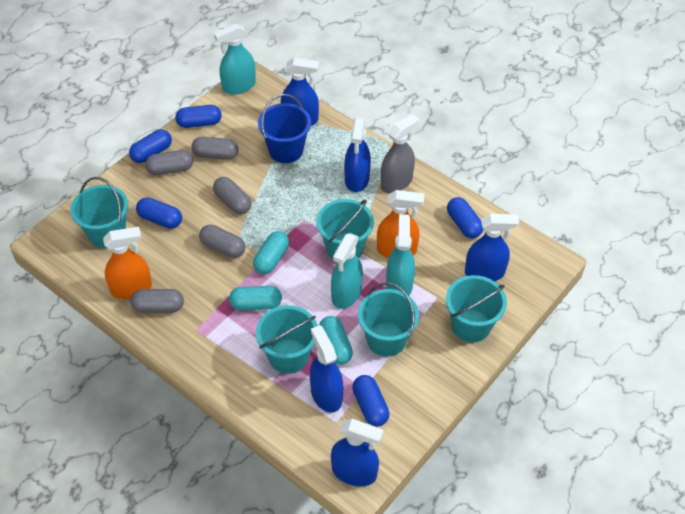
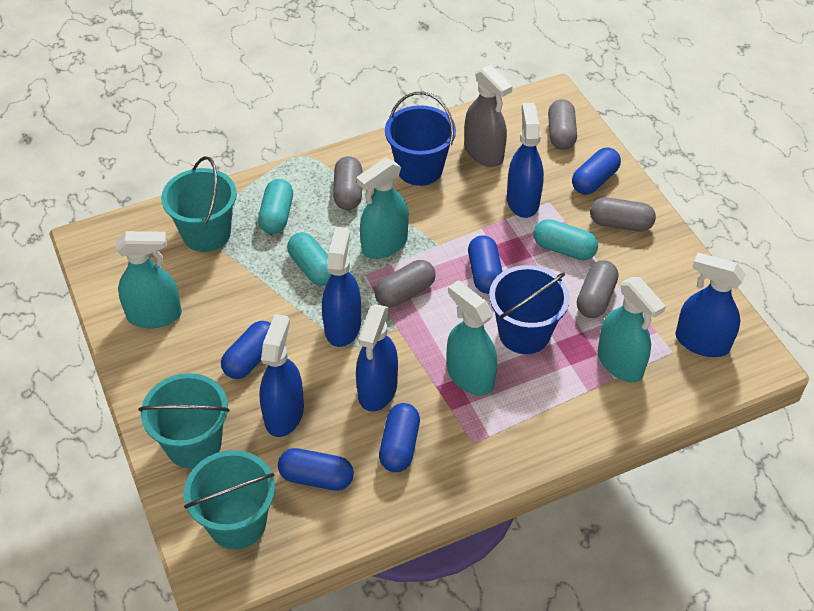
blue bucket: [258,94,311,163] = 1 -> [385,91,456,186] [489,265,570,354] = 2
orange spray bottle: [103,227,152,299] [377,190,424,258] = 2 -> none = 0
turquoise bucket: [70,177,128,248] [256,305,318,374] [316,199,374,259] [358,283,419,357] [446,275,507,342] = 5 -> [139,373,230,468] [161,156,237,252] [184,450,275,549] = 3
turquoise spray bottle: [214,24,256,95] [331,233,363,309] [386,214,415,296] = 3 -> [116,231,182,328] [357,158,409,259] [447,281,497,396] [598,277,666,382] = 4

